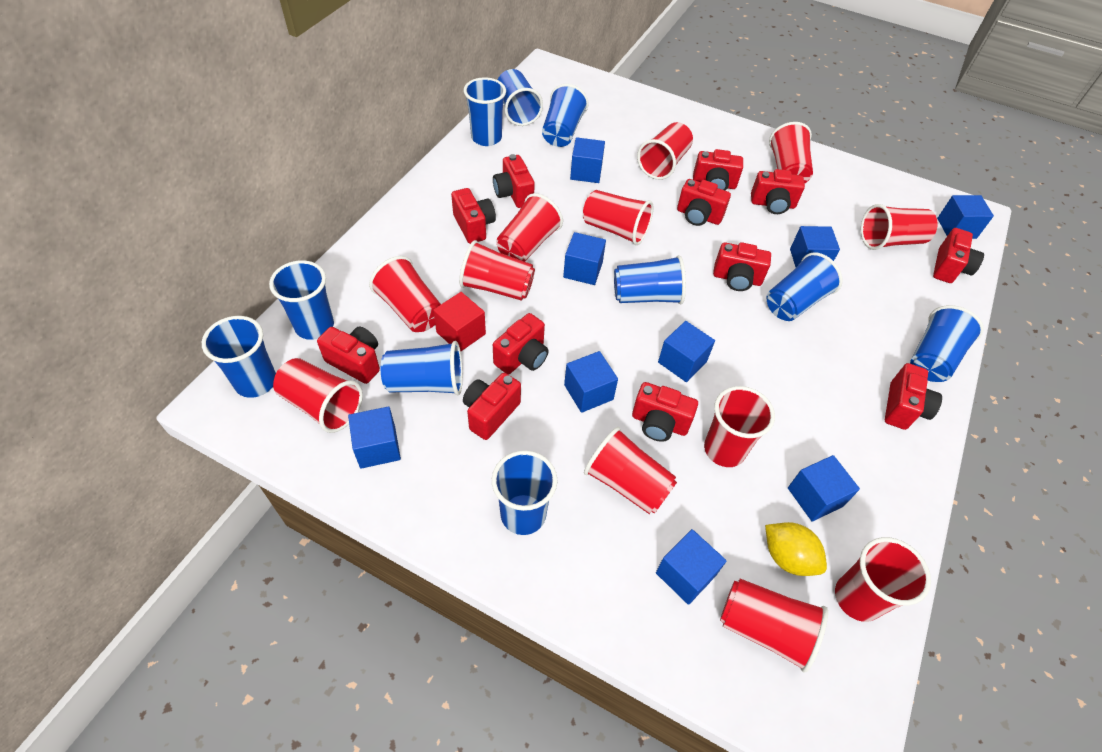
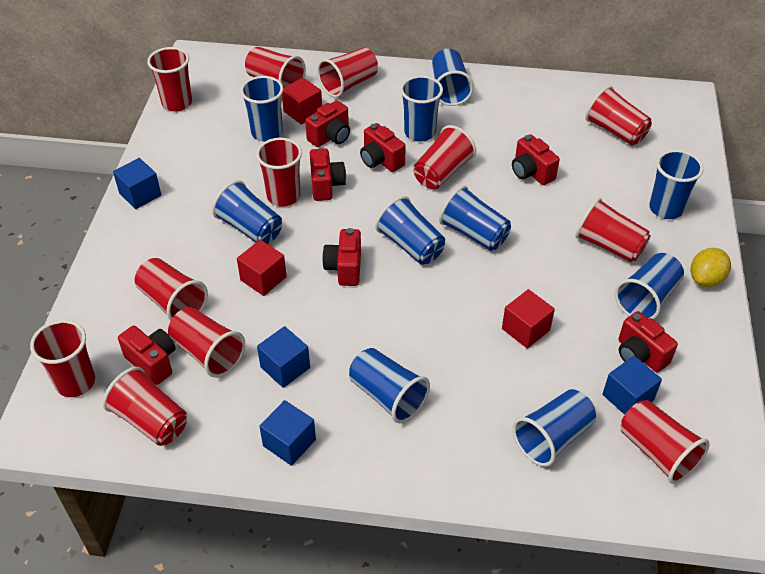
blue cube: [348,406,401,469] [563,232,606,285] [564,351,618,413] [570,137,605,183] [656,529,727,605] [658,321,715,382] [788,455,860,522] [790,226,840,267] [937,195,994,239] = 9 -> [113,158,161,209] [257,326,310,388] [259,400,316,466] [602,356,662,415] = 4
red camera: [317,327,380,384] [451,188,496,244] [463,373,521,440] [493,154,535,208] [493,313,549,374] [632,382,698,442] [677,179,731,226] [693,149,743,191] [713,242,771,291] [751,169,805,214] [885,363,942,430] [933,228,984,283] = 12 -> [118,325,176,385] [305,100,350,147] [310,148,346,201] [322,228,361,286] [360,123,406,172] [512,134,560,185] [618,311,678,372] = 7
red cube: [433,292,486,351] = 1 -> [237,240,287,296] [282,77,322,125] [502,289,555,349] = 3

